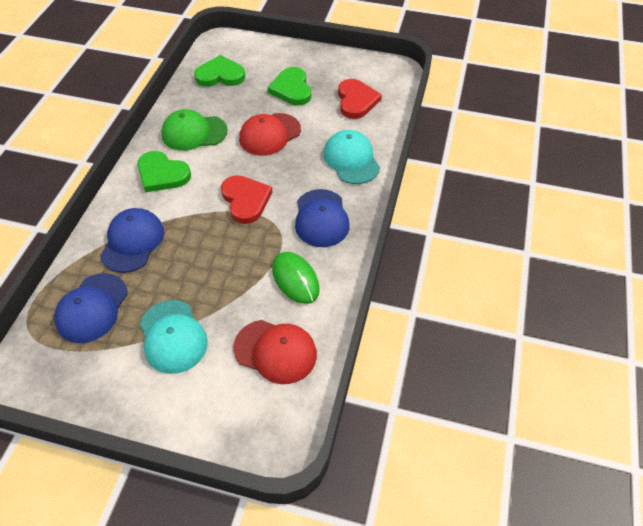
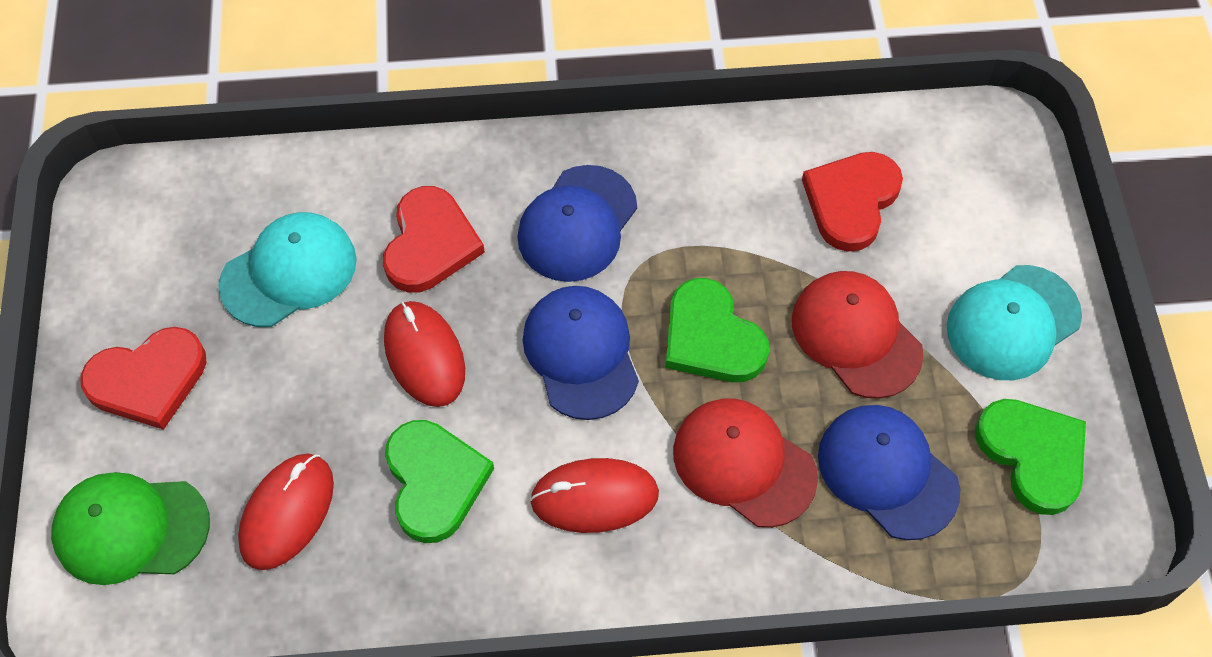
green mouse: [272,252,320,304] = 1 -> none = 0
red heart: [221,175,272,224] [338,79,382,119] = 2 -> [80,327,207,430] [383,186,485,293] [802,152,903,252] = 3
red mouse: none = 0 -> [238,453,334,570] [384,301,465,407] [530,458,659,533] = 3

